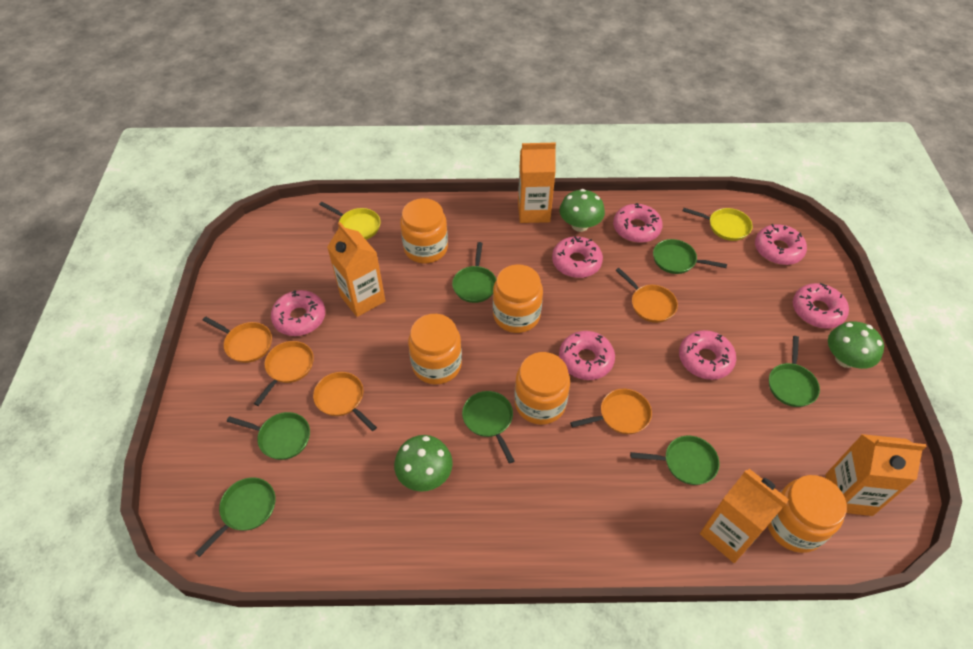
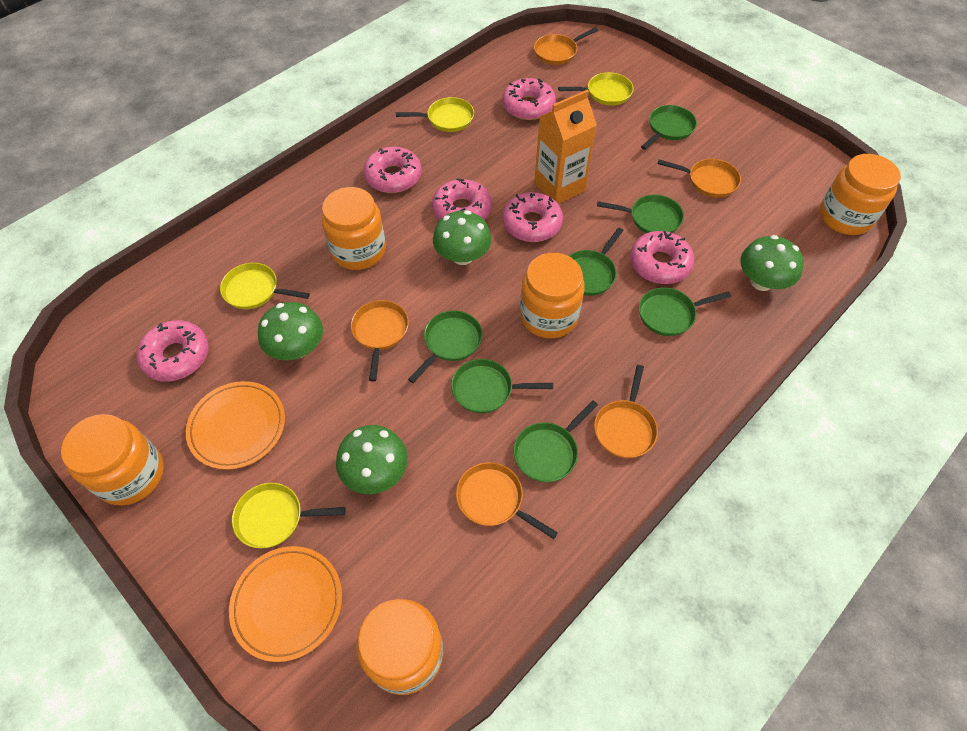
green mushroom: [394,435,453,491] [559,189,605,232] [828,321,884,369] = 3 -> [258,302,323,360] [336,425,408,494] [433,210,492,265] [740,235,804,291] = 4
orange carton: [327,222,385,317] [518,143,556,223] [700,469,789,563] [825,434,927,516] = 4 -> [534,90,597,204] = 1
orange plate: none = 0 -> [186,381,285,470] [229,546,342,662] = 2
pink donut: [271,290,325,336] [552,236,603,278] [559,331,615,380] [613,203,663,243] [679,330,736,380] [755,224,807,265] [793,283,849,329] = 7 -> [136,320,209,382] [364,147,422,193] [432,178,492,220] [502,78,556,120] [502,192,563,242] [630,231,694,284] = 6
yellow pan: [319,202,381,240] [683,208,753,241] = 2 -> [220,263,310,309] [232,483,346,548] [396,97,474,132] [558,72,634,106] = 4

